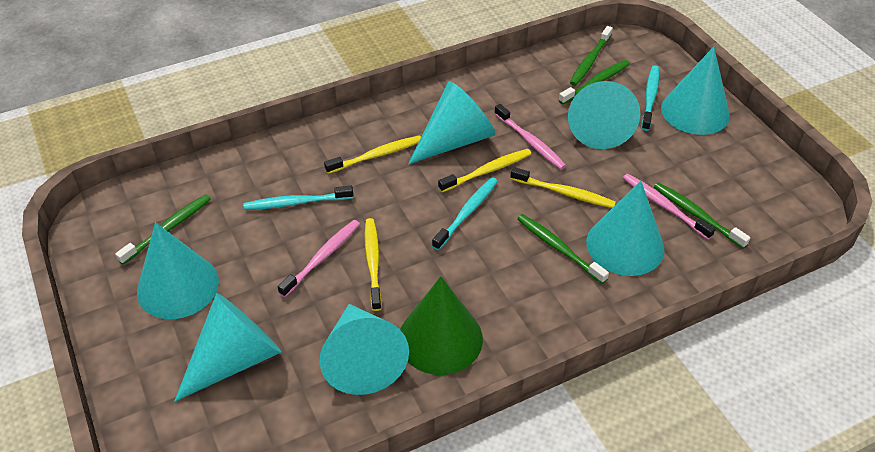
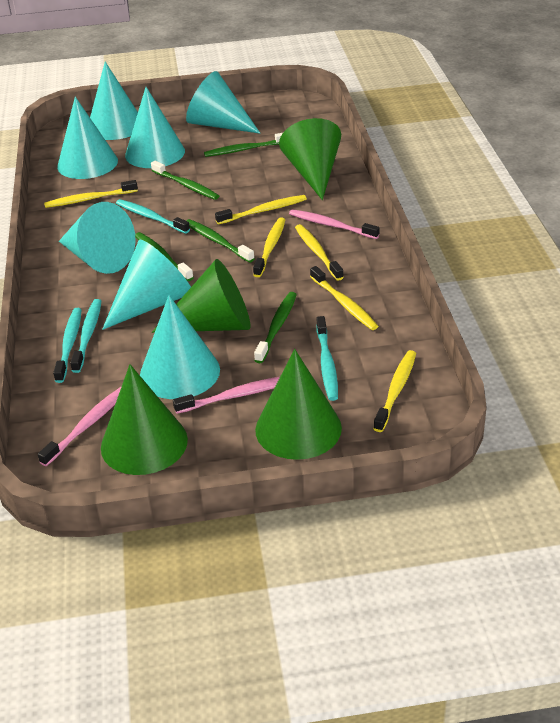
green cone: [400,276,483,375] = 1 -> [101,364,188,475] [152,259,250,333] [255,349,342,460] [279,118,341,200] = 4
turquoise toothbrush: [244,186,354,210] [432,177,498,250] [642,65,659,131] = 3 -> [53,308,82,383] [70,299,101,373] [116,199,190,234] [316,316,338,401] = 4
yellow toothbrush: [324,135,421,174] [364,218,382,311] [438,149,531,192] [511,167,616,208] = 4 -> [44,180,138,208] [215,195,307,224] [253,217,285,277] [295,224,344,281] [310,266,378,330] [373,350,416,432] = 6

